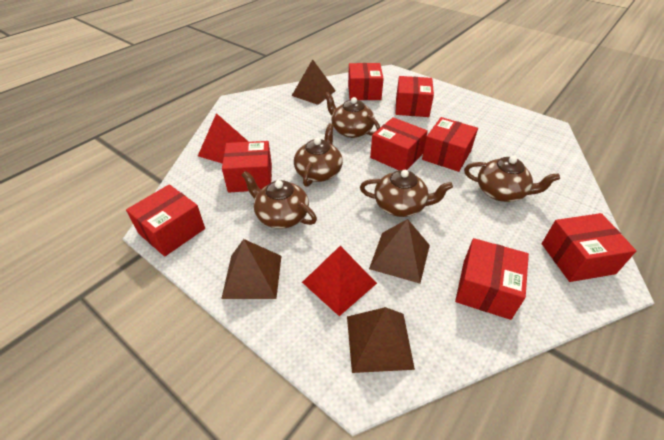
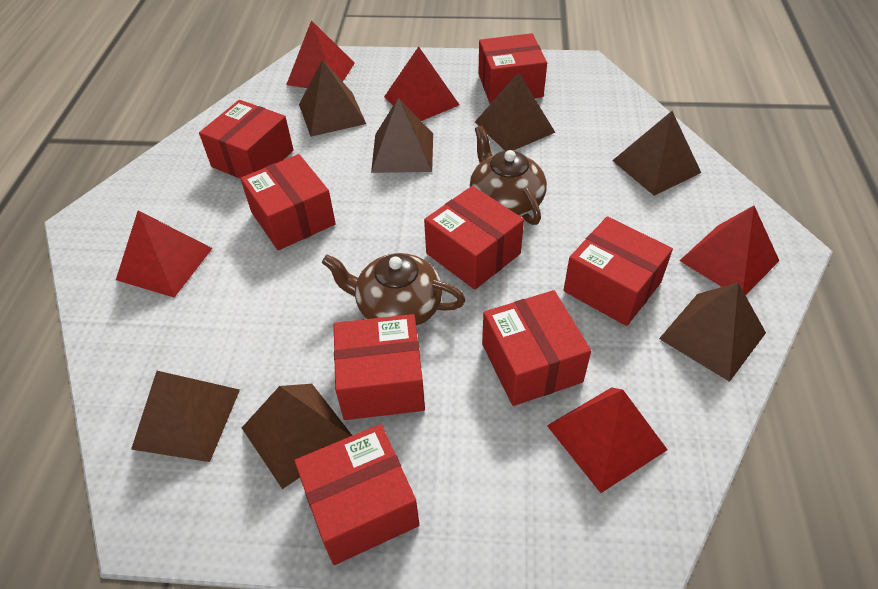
brown pyramid: [221,239,281,299] [292,59,336,105] [347,307,415,373] [369,219,430,284] = 4 -> [131,371,240,462] [242,384,352,489] [299,59,366,137] [371,98,433,173] [475,72,556,151] [612,111,701,196] [659,283,766,382] = 7
brown teapot: [242,171,317,229] [294,123,343,187] [324,92,380,138] [360,170,453,217] [464,156,560,202] = 5 -> [322,253,465,327] [470,125,547,225] = 2
red pyramid: [198,113,249,164] [302,246,377,316] = 2 -> [116,210,213,298] [286,20,355,88] [384,46,459,121] [547,387,668,493] [679,206,779,295] = 5

